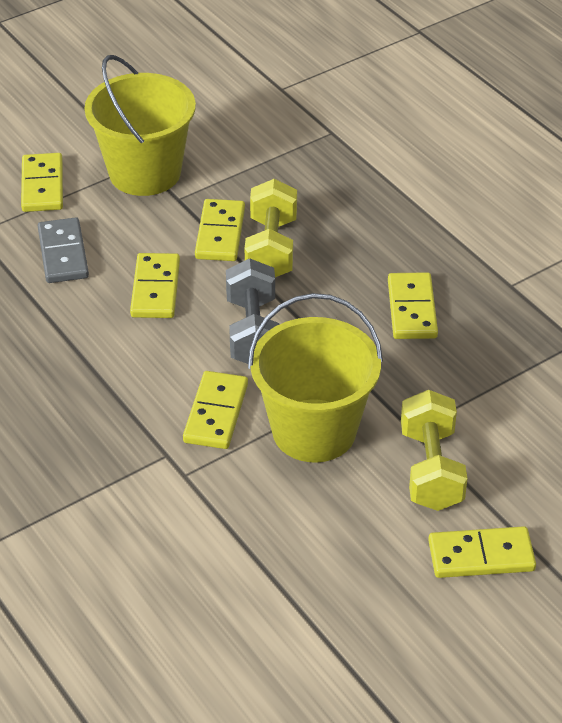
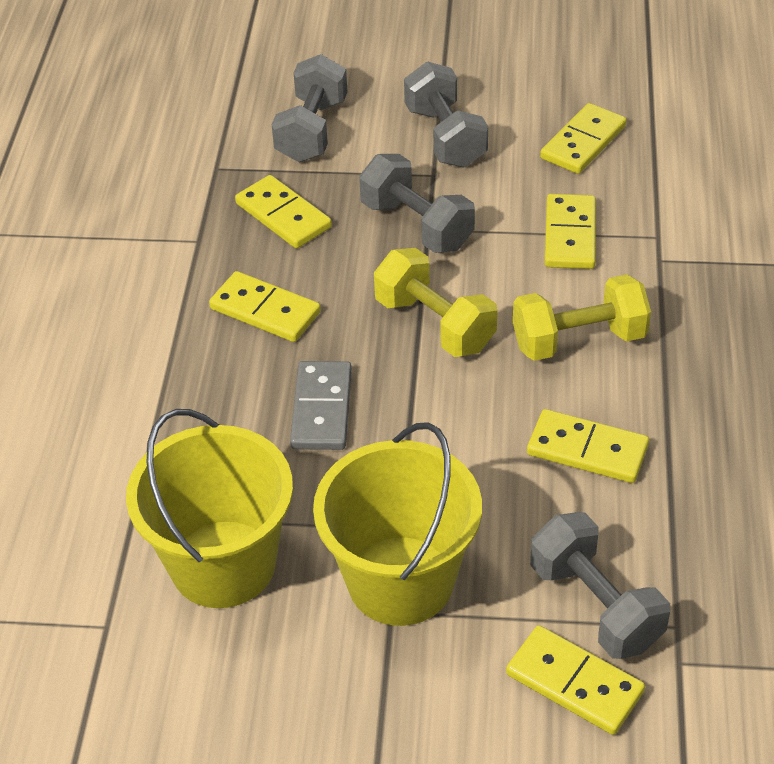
grey dumbbell: [226,258,280,364] = 1 -> [272,54,347,162] [359,154,475,253] [404,61,488,168] [530,512,670,659] = 4

